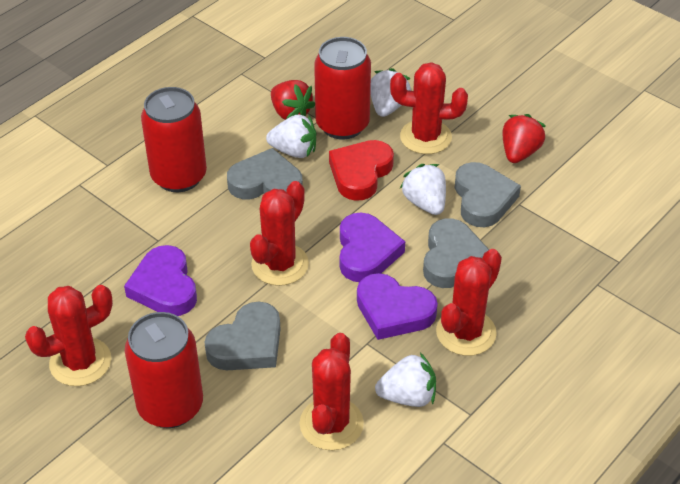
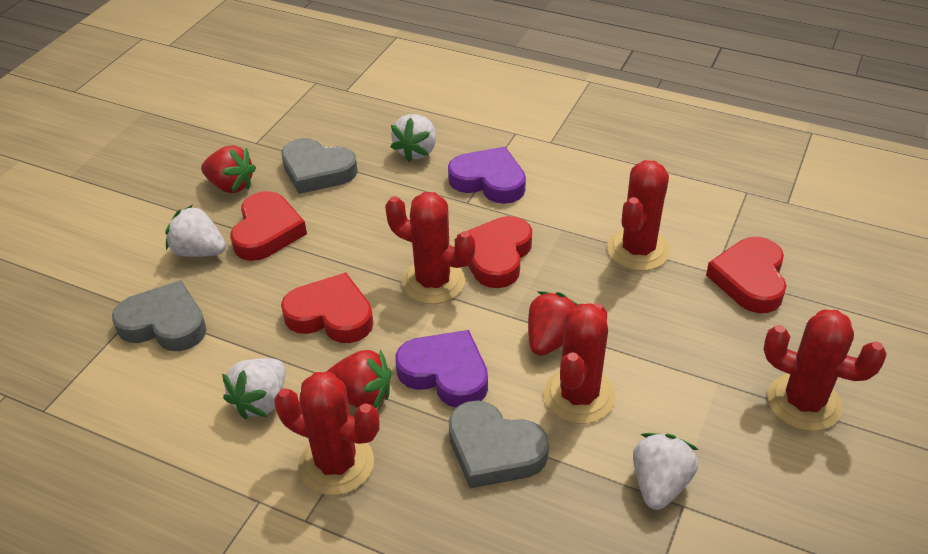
grey heart: [204,302,280,370] [227,148,303,199] [423,218,489,288] [455,162,521,227] = 4 -> [112,280,206,351] [281,138,358,194] [449,400,549,488] = 3
purple heart: [124,245,197,316] [340,212,405,282] [357,273,438,340] = 3 -> [395,330,488,408] [448,147,526,204] = 2
red can: [125,312,203,428] [141,87,207,192] [314,37,371,140] = 3 -> none = 0
red heart: [329,140,394,201] = 1 -> [230,191,307,261] [281,273,373,343] [457,216,532,288] [706,237,786,313] = 4
red strawberry: [271,80,315,120] [502,114,546,163] = 2 -> [201,145,256,193] [326,350,391,408] [528,291,578,356] = 3

